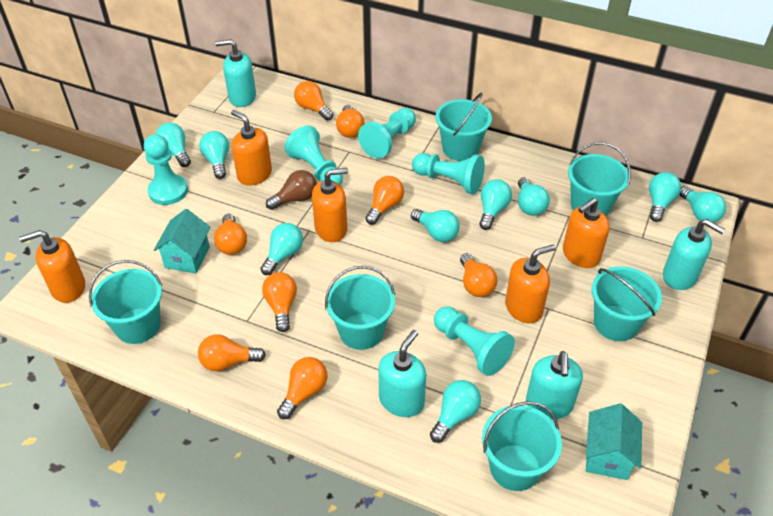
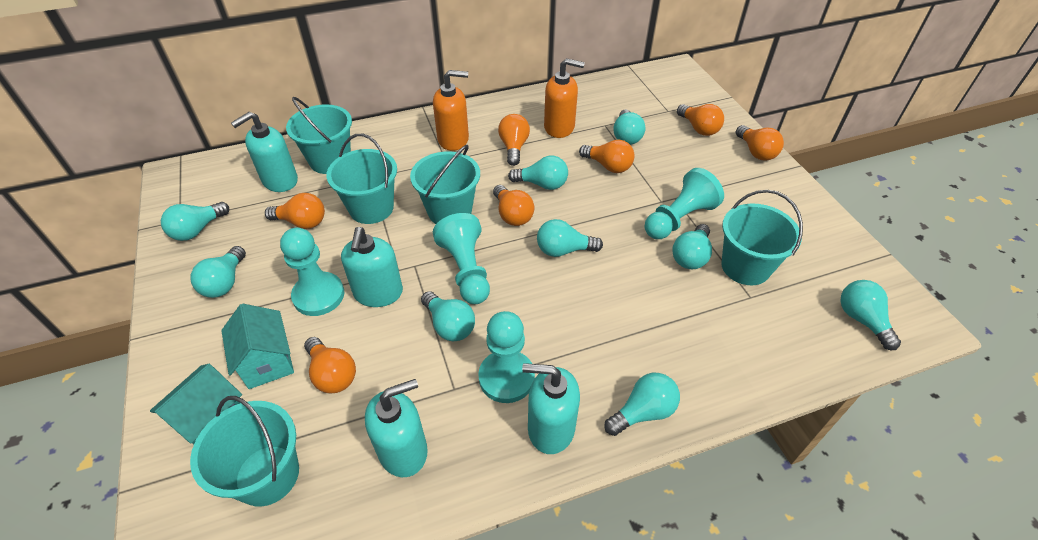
brown light bulb: [266,170,317,210] = 1 -> none = 0
orange light bulb: [198,334,266,371] [214,214,247,255] [262,272,297,332] [277,357,327,419] [294,81,333,121] [336,105,365,138] [365,176,404,225] [460,253,497,297] = 8 -> [265,193,325,229] [304,337,356,393] [493,185,534,226] [498,114,530,166] [579,140,635,173] [677,104,724,136] [736,125,784,161] = 7
orange soap dispenser: [19,230,85,303] [231,110,272,186] [312,168,348,242] [505,244,556,323] [563,198,610,268] = 5 -> [433,70,469,151] [544,58,585,138] = 2
turquoise bucket: [89,260,162,344] [325,266,395,350] [435,93,492,161] [482,401,562,491] [568,142,631,216] [592,266,662,341] = 6 -> [190,396,299,507] [286,97,352,174] [326,134,397,224] [410,145,480,224] [721,190,803,285] = 5
turquoise pawn: [144,134,188,205] [284,126,343,185] [358,108,416,159] [412,153,485,194] [434,306,515,376] = 5 -> [280,228,344,316] [433,213,490,304] [478,311,535,403] [645,168,724,239] = 4

